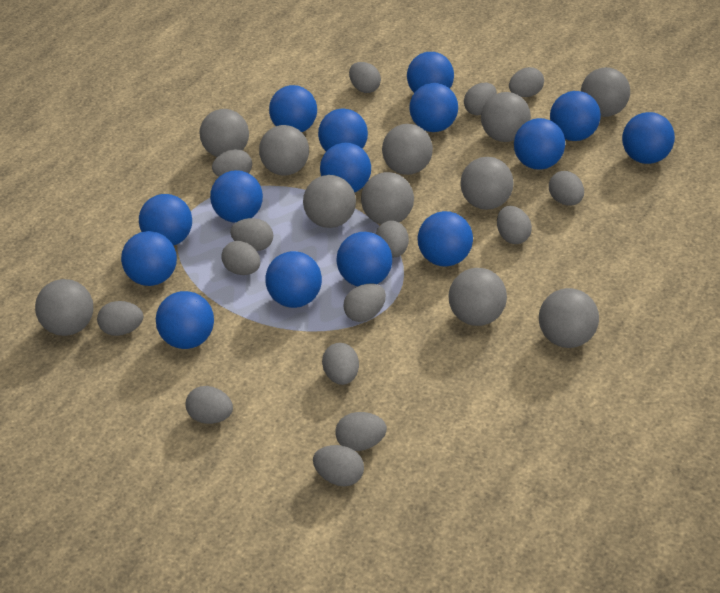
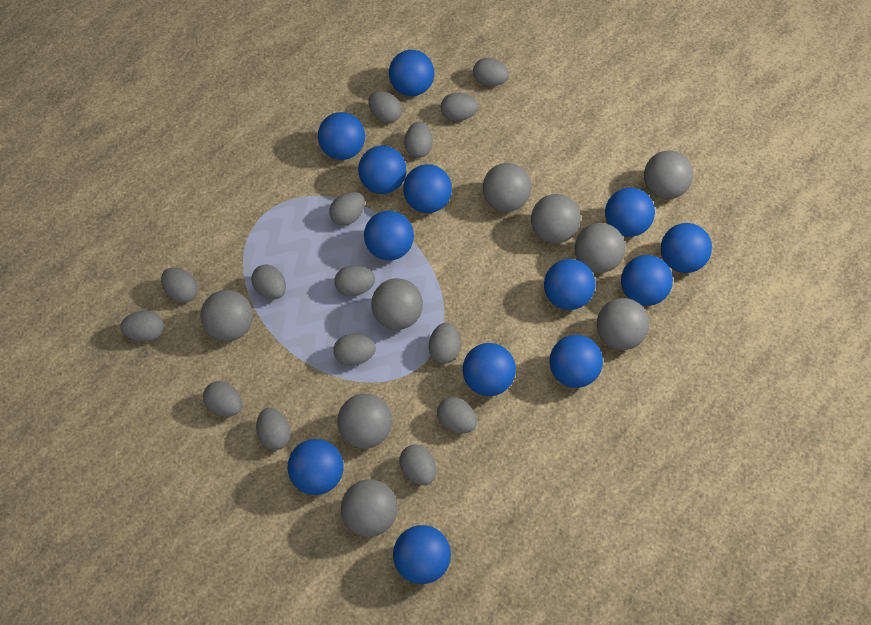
blue ball: [121,231,177,286] [139,194,192,246] [156,291,214,349] [210,170,263,223] [265,251,322,308] [269,85,317,132] [318,108,368,151] [320,143,371,192] [336,232,392,286] [407,52,454,93] [409,83,458,132] [418,211,473,266] [514,118,565,170] [550,91,601,141] [622,112,675,164] = 15 -> [288,439,344,495] [318,112,365,160] [358,146,406,194] [364,211,414,261] [389,50,434,96] [393,525,451,584] [403,164,452,213] [463,343,516,396] [544,259,595,310] [549,335,603,388] [605,188,655,237] [621,255,673,306] [661,223,712,273] = 13
grey ball: [35,279,93,336] [200,109,249,157] [259,125,309,176] [303,175,356,228] [361,172,414,224] [382,124,433,175] [449,268,507,326] [460,157,514,210] [481,92,531,142] [539,288,599,348] [581,67,630,117] = 11 -> [200,290,253,342] [337,394,392,449] [341,479,398,537] [371,278,423,330] [483,163,531,212] [531,194,581,244] [575,223,625,273] [597,298,649,350] [644,151,693,199] = 9

